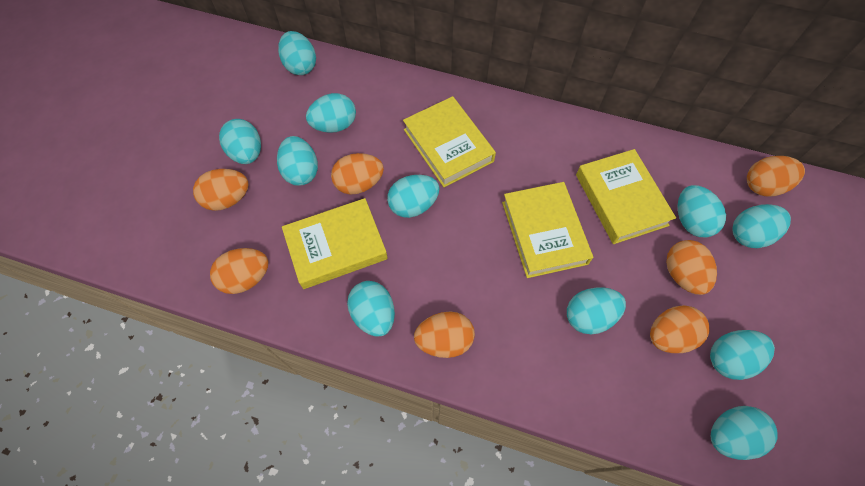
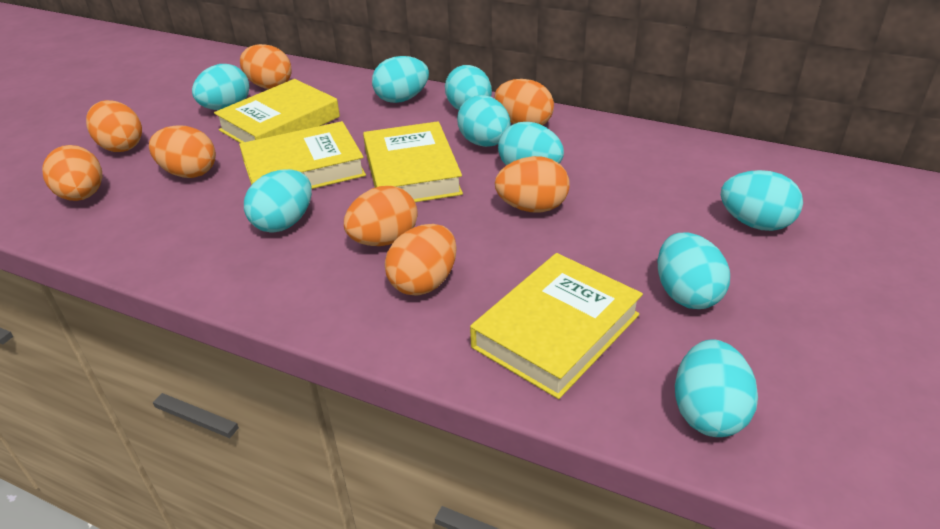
orange egg: [193,169,249,211] [210,248,268,294] [331,153,384,195] [414,312,475,358] [650,305,710,353] [666,240,717,295] [747,156,805,197] = 7 -> [42,145,102,201] [86,100,142,152] [149,125,216,178] [240,44,292,89] [344,186,418,246] [385,224,457,296] [495,79,554,125] [495,156,570,213] = 8
turquoise egg: [219,119,261,164] [277,136,318,186] [278,31,316,75] [306,93,356,133] [347,281,395,337] [387,175,439,218] [567,287,626,334] [677,185,726,237] [710,330,775,380] [711,406,778,460] [732,204,791,248] = 11 -> [192,64,249,110] [244,169,312,233] [372,56,429,103] [445,65,492,110] [457,95,511,147] [498,122,564,165] [657,232,730,309] [675,339,758,437] [721,170,803,231] = 9

